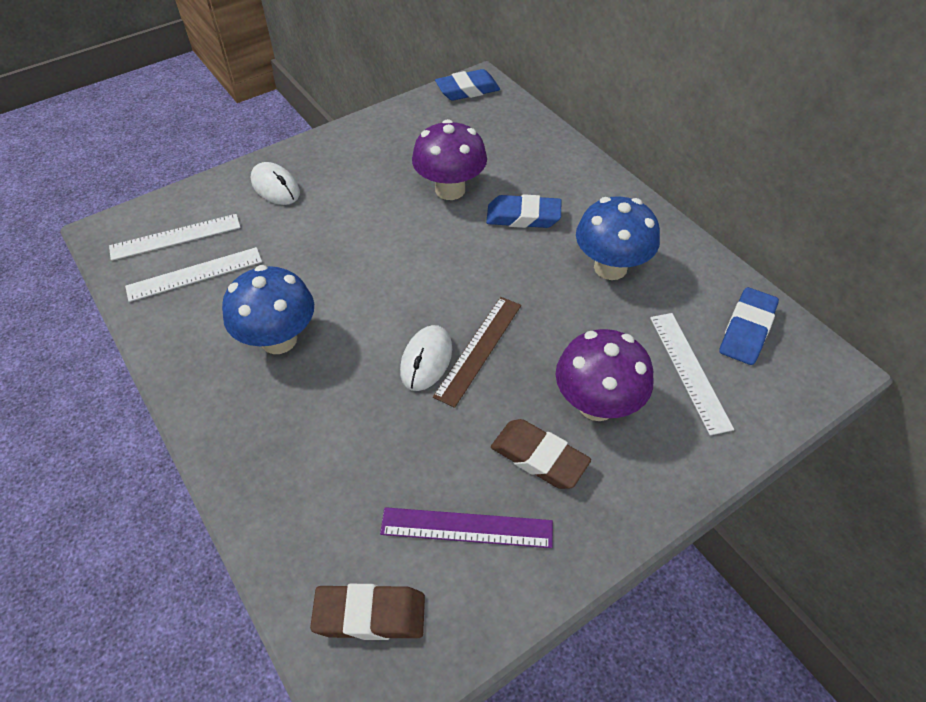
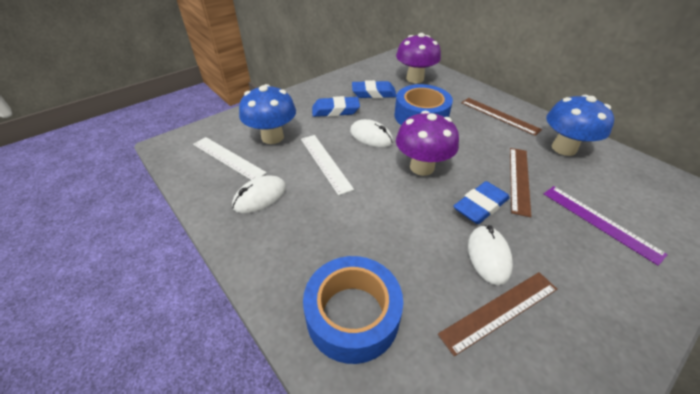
blue tape: none = 0 -> [303,256,403,364] [395,84,453,125] = 2
brown eraser: [310,584,425,640] [491,419,591,489] = 2 -> none = 0
brown ruler: [433,297,521,408] = 1 -> [438,272,557,356] [461,98,542,136] [510,148,531,217] = 3
white mouse: [251,162,300,205] [400,325,452,391] = 2 -> [232,175,286,213] [350,119,393,147] [468,225,513,285] = 3
white ruler: [109,214,241,261] [125,247,262,302] [650,313,734,436] = 3 -> [193,137,267,180] [301,135,354,195] = 2

